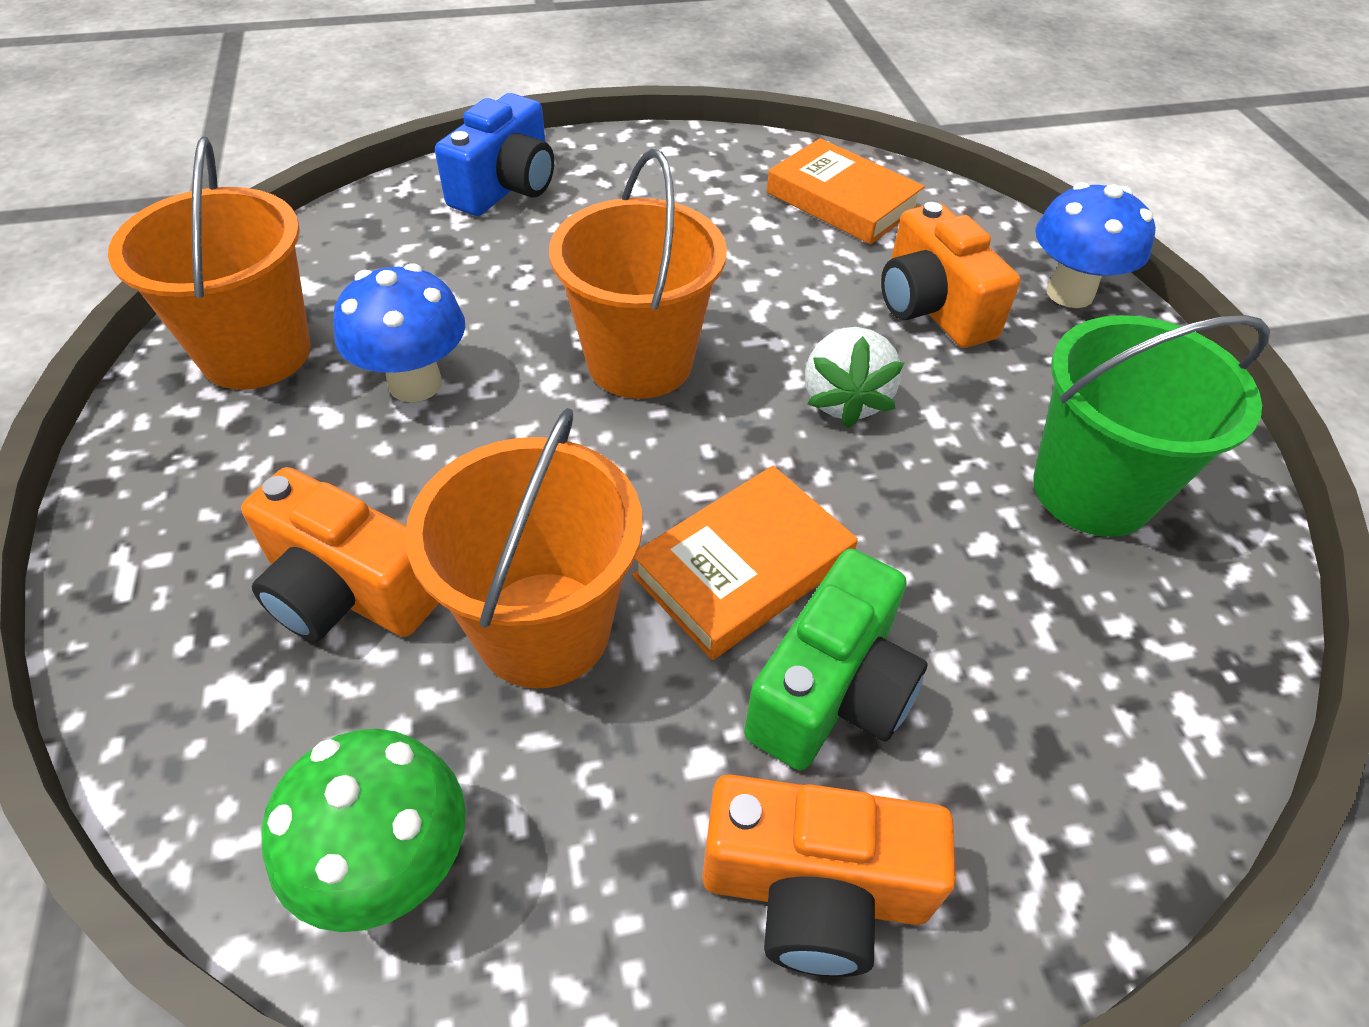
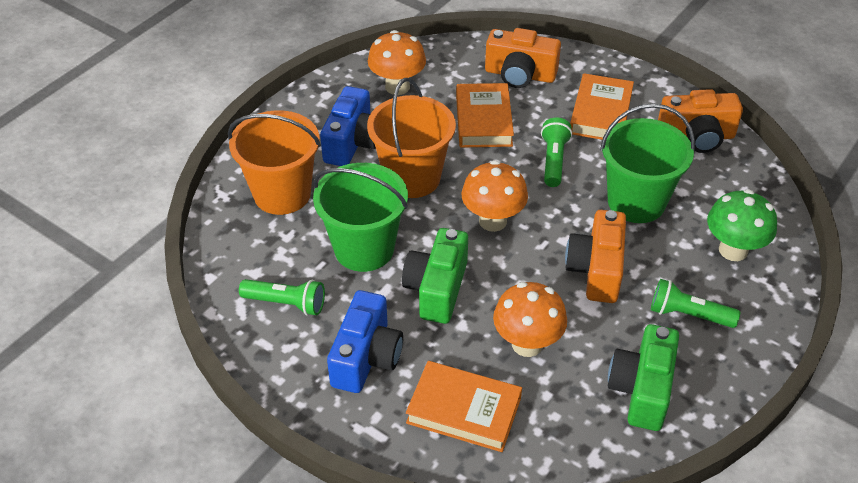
blue camera: [435,93,554,216] = 1 -> [320,86,376,166] [327,290,403,393] = 2
blue mushroom: [333,263,465,402] [1035,182,1156,308] = 2 -> none = 0
green bucket: [1033,315,1270,537] = 1 -> [313,163,408,272] [600,104,695,223] = 2
green camera: [744,549,927,770] = 1 -> [402,228,468,324] [608,324,679,431] = 2
green flashlight: none = 0 -> [239,279,325,316] [541,118,572,187] [651,279,740,328] = 3
orange book: [632,466,858,660] [767,138,925,244] = 2 -> [406,361,522,452] [456,83,514,148] [570,73,634,140] = 3
orange bucket: [108,136,311,390] [405,408,643,689] [549,149,727,399] = 3 -> [228,110,321,215] [367,78,456,198] = 2
orange mushroom: none = 0 -> [368,30,426,95] [461,160,528,232] [493,282,567,357] = 3
white strawberry: [805,327,904,428] = 1 -> none = 0

